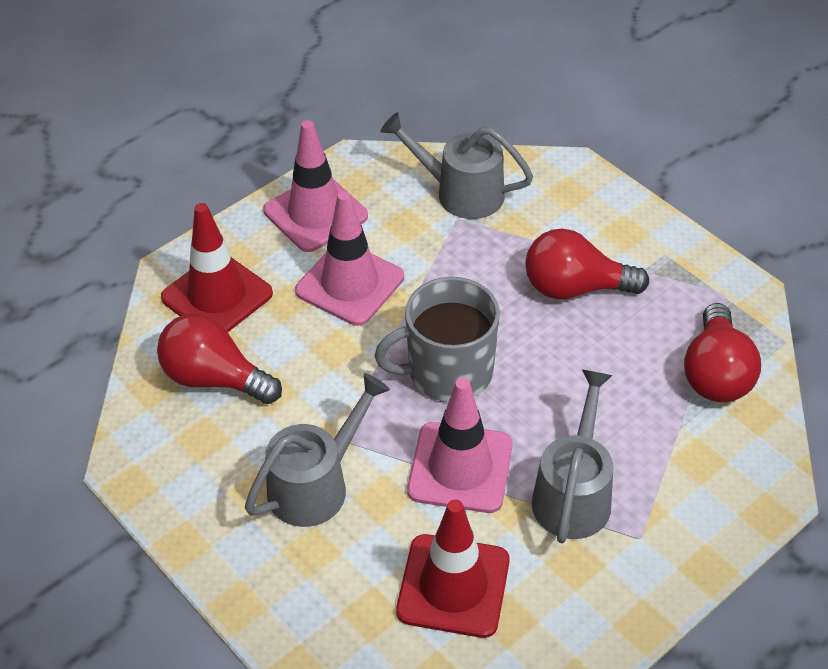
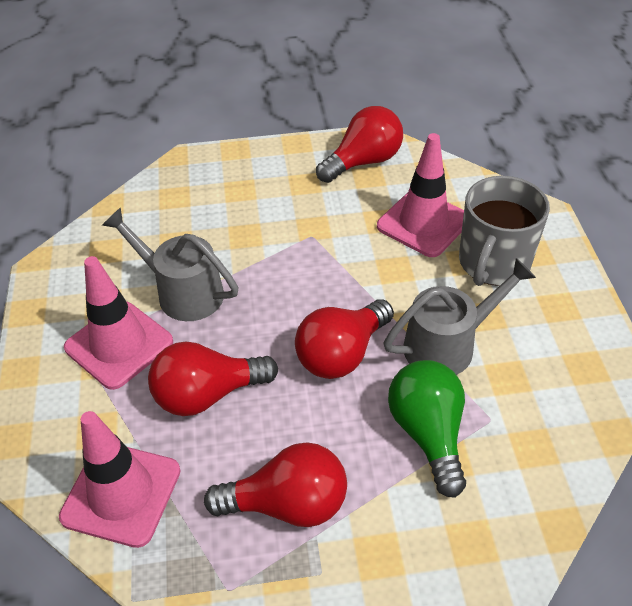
green light bulb: none = 0 -> [388,360,466,498] = 1
grey watering can: [245,373,390,527] [380,112,533,219] [532,369,614,543] = 3 -> [102,207,238,321] [383,258,536,375] = 2
red light bulb: [157,313,282,404] [525,229,649,299] [684,303,761,402] = 3 -> [148,342,278,416] [204,442,347,527] [295,299,394,379] [316,106,403,183] = 4
red traffic cone: [161,203,273,332] [396,499,510,638] = 2 -> none = 0

